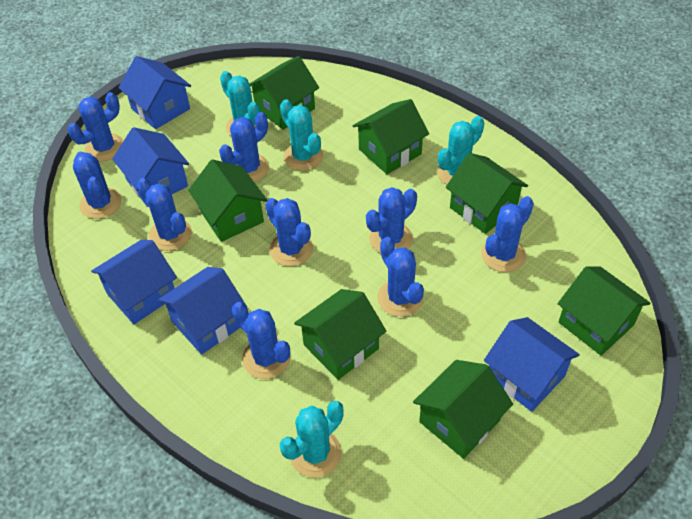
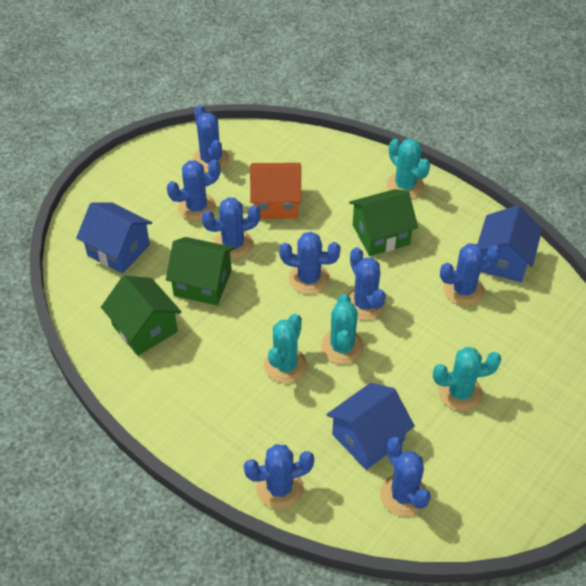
blue cactus: [68,92,124,161] [73,151,121,219] [137,178,192,251] [219,112,269,182] [232,302,290,379] [265,198,313,266] [366,187,417,253] [377,237,424,317] [481,196,534,272] = 9 -> [167,159,221,221] [192,105,229,173] [202,197,260,259] [244,444,314,510] [279,232,341,294] [347,247,386,320] [380,437,431,517] [440,243,500,306] = 8
blue house: [91,240,177,324] [112,127,189,207] [119,56,191,129] [158,267,246,355] [484,317,580,412] = 5 -> [76,202,152,274] [326,383,415,470] [477,205,542,282] = 3
green house: [188,159,267,242] [249,56,319,130] [294,289,387,380] [353,99,429,174] [413,360,513,459] [446,153,528,234] [558,267,651,356] = 7 -> [101,276,182,356] [166,237,235,305] [349,189,418,256] = 3
orange house: none = 0 -> [250,163,301,219] = 1

